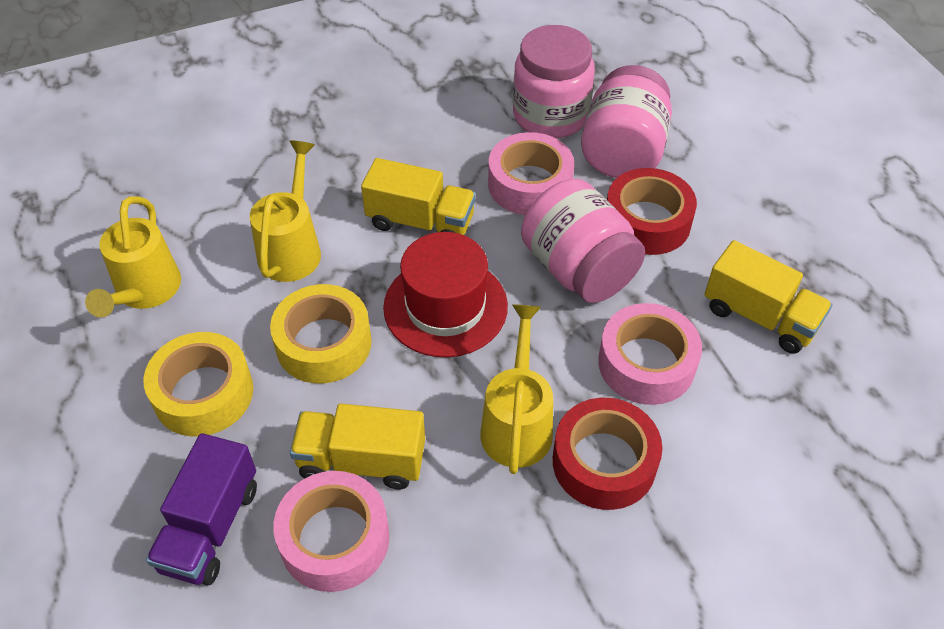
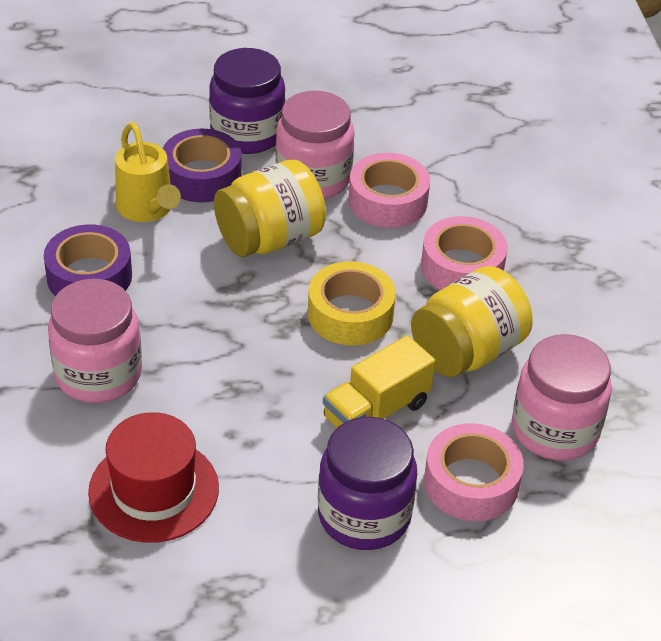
purple jar: none = 0 -> [209,48,285,154] [318,417,417,550] = 2
purple tape: none = 0 -> [44,224,132,296] [163,129,242,202] = 2
purple truck: [146,433,257,586] = 1 -> none = 0
red tape: [553,398,663,510] [607,168,697,255] = 2 -> none = 0
yellow jar: none = 0 -> [214,159,326,257] [411,266,533,377] = 2
yellow tape: [144,332,253,437] [270,284,372,384] = 2 -> [308,261,396,346] = 1
yellow truck: [290,404,425,489] [361,158,476,235] [704,240,833,354] = 3 -> [323,335,435,428] = 1
yellow watering can: [85,196,181,318] [250,140,321,282] [480,304,553,474] = 3 -> [115,122,181,222] = 1

